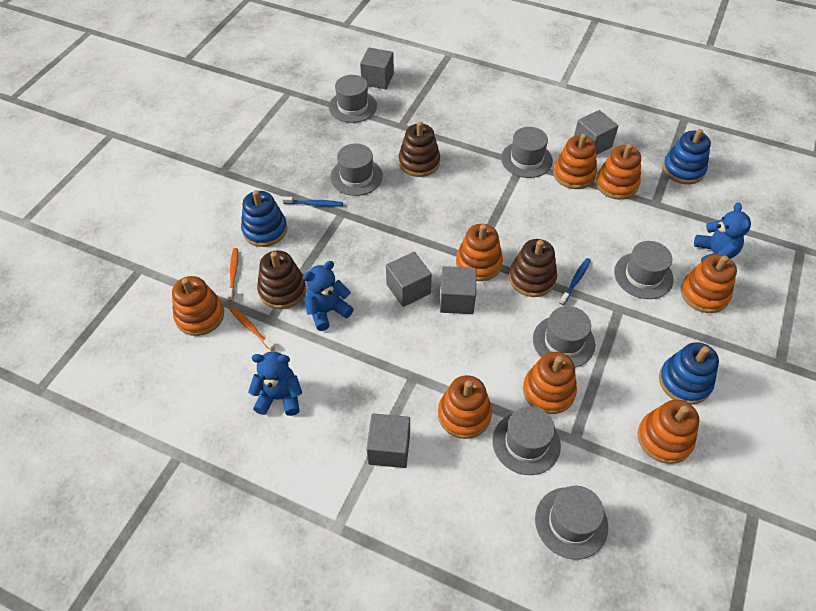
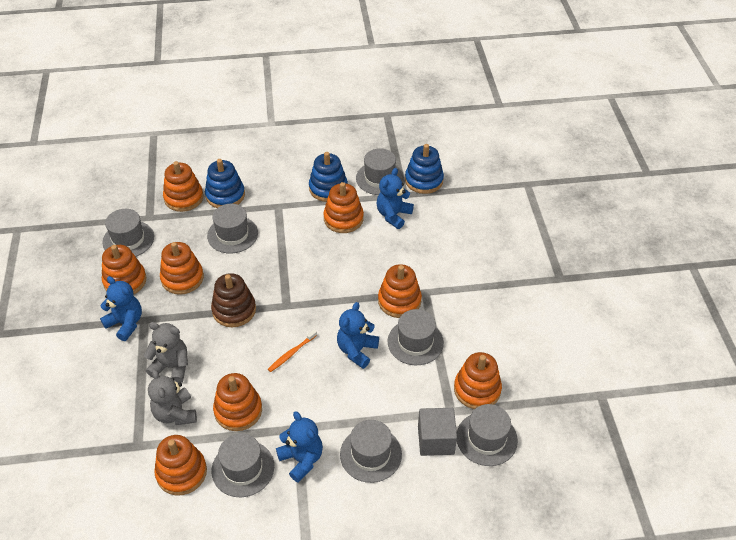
blue teddy bear: [248,351,302,416] [303,261,354,331] [694,202,751,262] = 3 -> [100,276,142,341] [276,411,323,483] [337,302,379,369] [376,168,414,229] = 4
blue toothbrush: [282,197,343,206] [560,258,591,305] = 2 -> none = 0
brown stacking toy: [257,250,306,309] [399,122,440,177] [509,239,557,297] = 3 -> [211,273,256,327] = 1
grey cube: [360,48,394,89] [366,413,410,468] [386,252,432,307] [440,266,476,314] [574,110,618,155] = 5 -> [418,408,457,456] = 1
grey teddy bear: none = 0 -> [144,322,188,383] [148,369,197,425] = 2
orange toothbrush: [227,248,238,301] [230,307,275,351] = 2 -> [268,330,317,372] = 1

